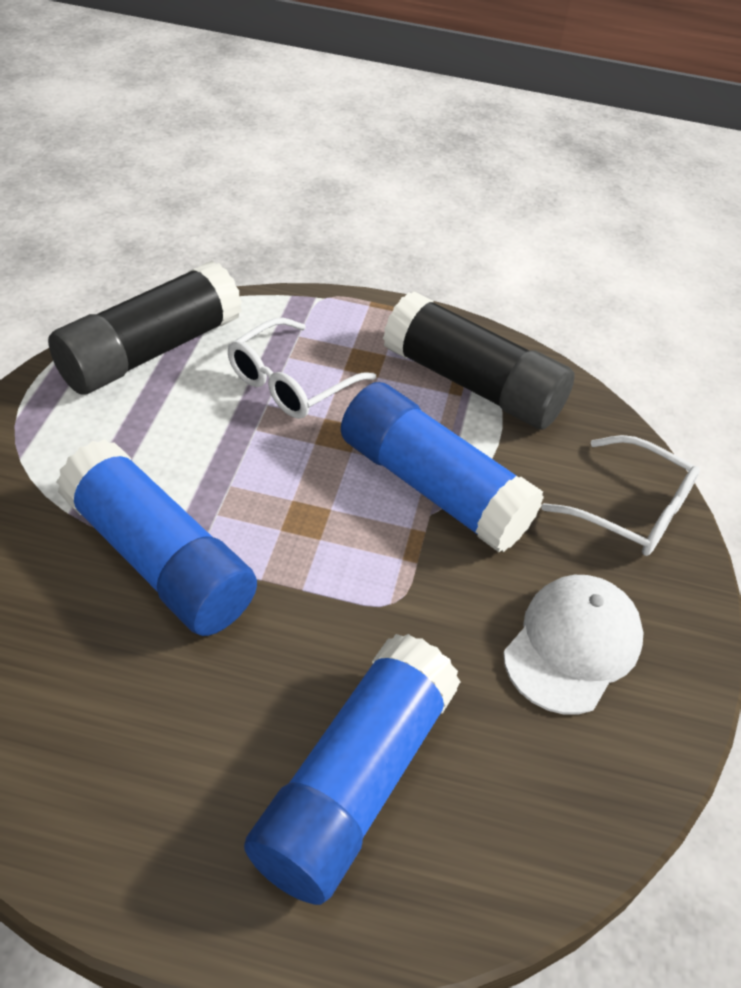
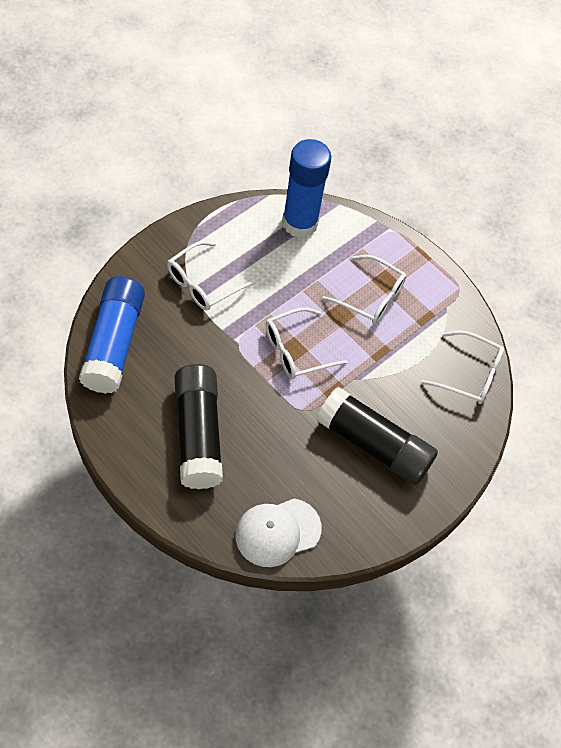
blue glue stick: [56,439,257,636] [244,634,460,905] [341,382,544,552] = 3 -> [79,276,145,394] [282,139,331,238] = 2
white glasses: [228,318,376,419] [542,435,700,556] = 2 -> [167,241,254,311] [265,307,348,379] [322,255,407,324] [421,330,504,404] = 4

